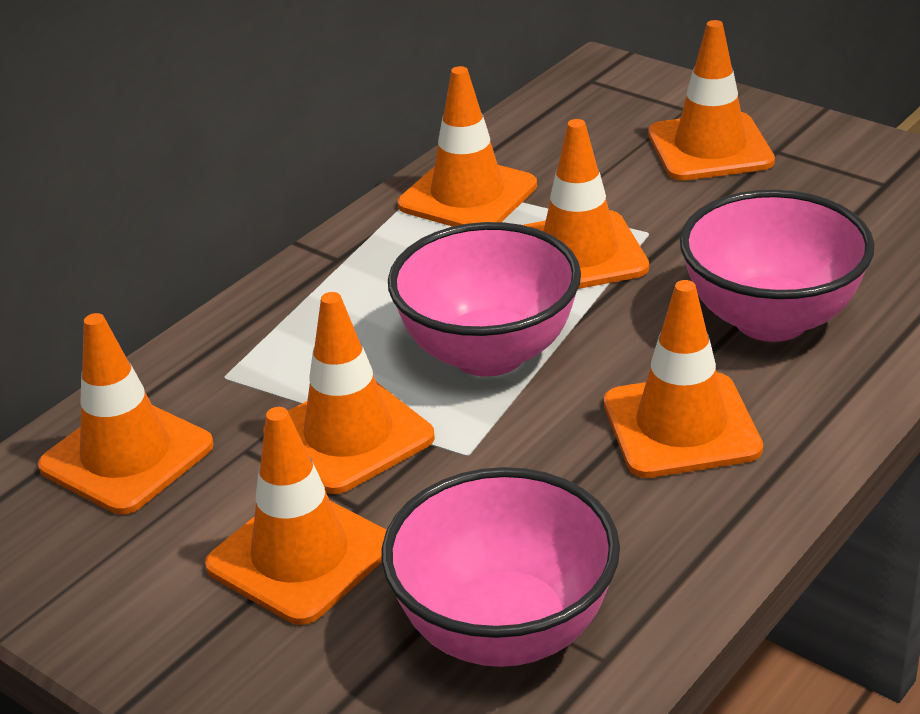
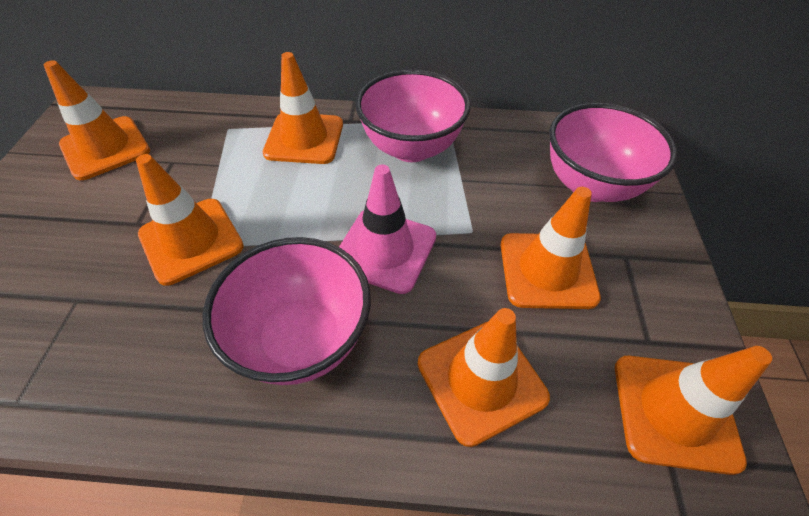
orange traffic cone: [38,313,214,514] [205,407,386,625] [264,292,435,494] [398,66,537,227] [524,119,649,289] [604,280,763,478] [648,20,775,181] = 7 -> [44,60,150,180] [136,154,244,286] [263,52,343,164] [418,308,550,447] [501,187,601,309] [615,346,772,475] = 6
pink traffic cone: none = 0 -> [339,165,436,294] = 1

